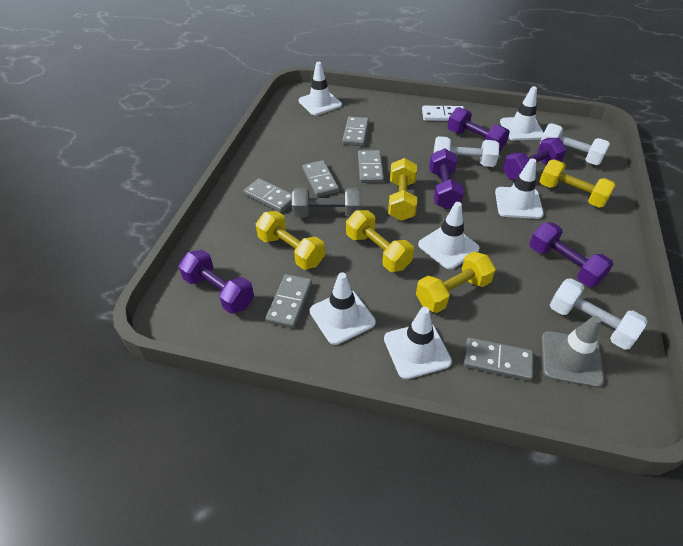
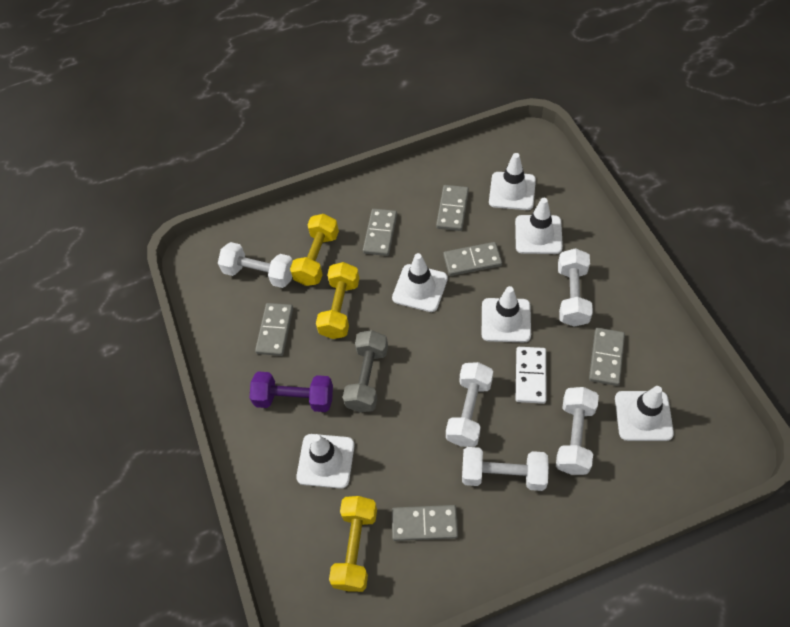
grey traffic cone: [542,316,604,388] = 1 -> none = 0
purple dumbbell: [179,250,254,314] [429,148,464,210] [447,107,510,151] [503,138,567,180] [529,222,613,287] = 5 -> [250,372,333,412] = 1
white dumbbell: [434,136,499,167] [540,123,610,165] [550,278,648,350] = 3 -> [218,242,293,288] [446,362,493,447] [462,447,549,491] [556,387,599,475] [558,248,593,327] = 5
yellow dumbbell: [256,211,325,270] [346,210,414,272] [388,158,417,221] [416,251,496,313] [539,160,616,208] = 5 -> [290,214,339,286] [316,262,359,339] [329,496,377,592] = 3

